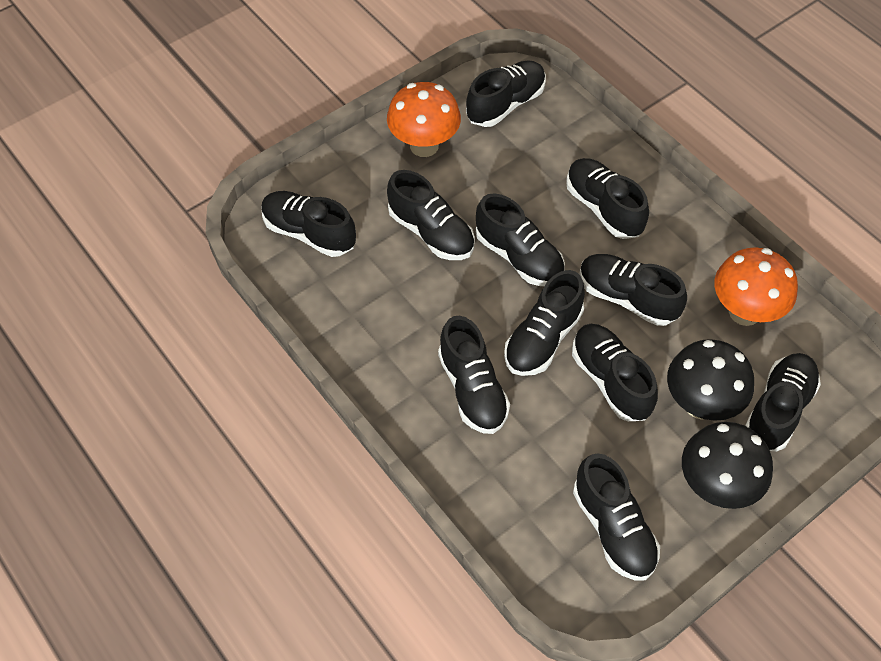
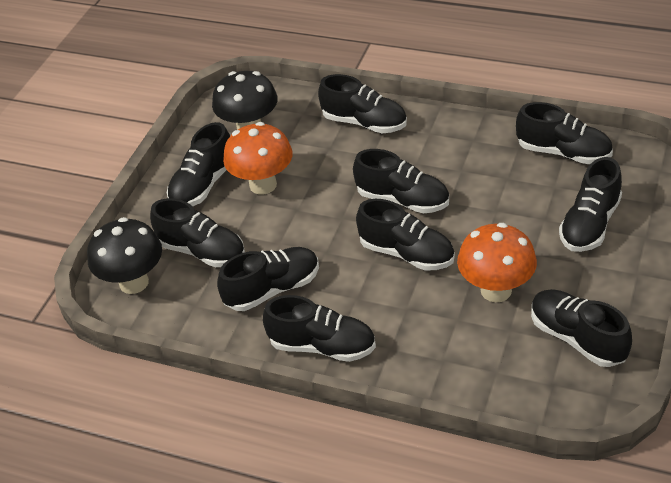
black shoe: [261,191,356,257] [387,170,475,260] [438,316,510,434] [466,60,546,127] [476,193,565,286] [504,270,585,376] [566,158,649,239] [572,324,658,421] [573,453,660,581] [580,254,687,326] [745,353,821,451] = 11 -> [150,198,245,267] [167,122,230,207] [217,247,319,311] [263,295,376,362] [318,74,407,133] [353,149,449,213] [356,199,455,271] [516,102,613,164] [531,289,632,367] [559,157,622,252] = 10

